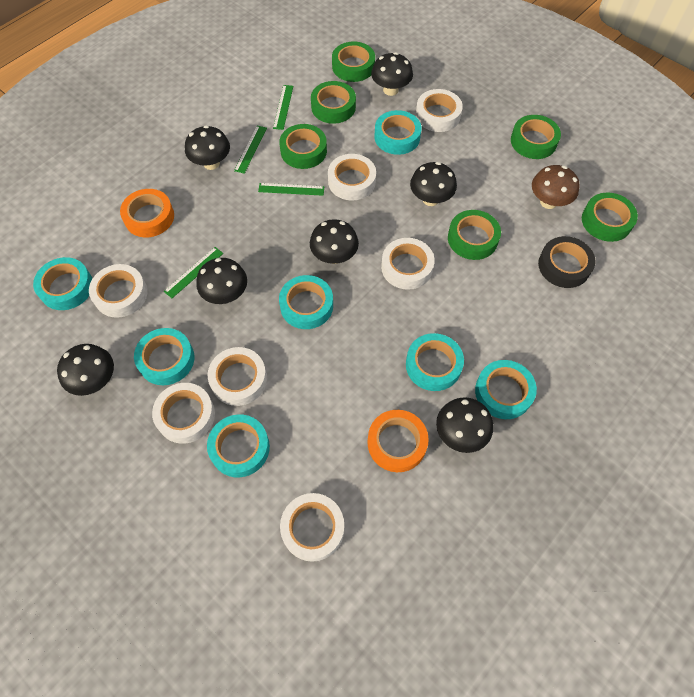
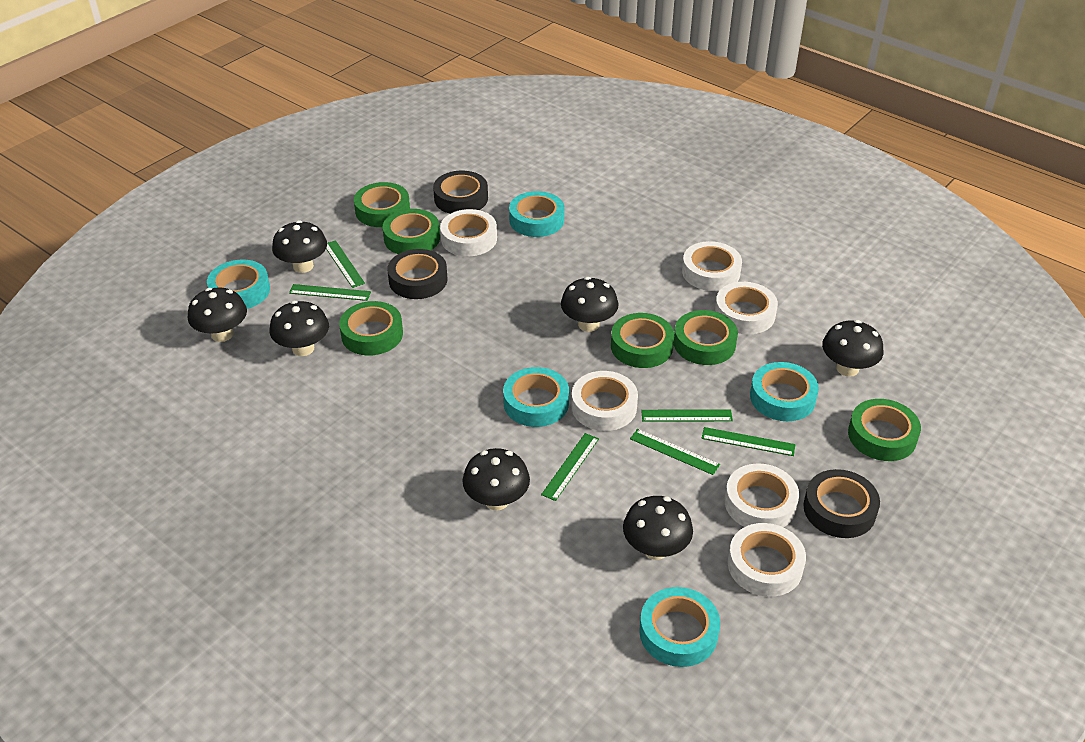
black tape: [538,236,596,288] = 1 -> [388,249,447,299] [433,170,488,214] [803,469,880,538] = 3
brown mushroom: [532,165,580,209] = 1 -> none = 0
green ruler: [164,247,223,298] [234,126,267,174] [258,183,324,196] [273,85,293,130] = 4 -> [289,284,371,301] [326,240,365,288] [541,433,599,501] [630,429,720,475] [641,409,733,422] [701,427,795,456] = 6
orange tape: [120,189,174,237] [367,410,429,472] = 2 -> none = 0
turquoise tape: [33,257,92,310] [134,328,194,385] [207,414,270,477] [279,275,333,329] [374,110,422,155] [406,333,464,391] [475,360,537,419] = 7 -> [207,260,270,309] [503,367,569,427] [509,191,564,237] [639,587,720,667] [750,362,819,421] = 5
white tape: [89,264,147,318] [152,383,215,444] [208,347,267,406] [280,493,344,562] [328,154,376,200] [381,238,435,290] [416,89,463,132] = 7 -> [440,209,497,256] [571,371,638,431] [682,241,742,291] [715,282,778,334] [725,463,799,527] [728,523,806,597] = 6

